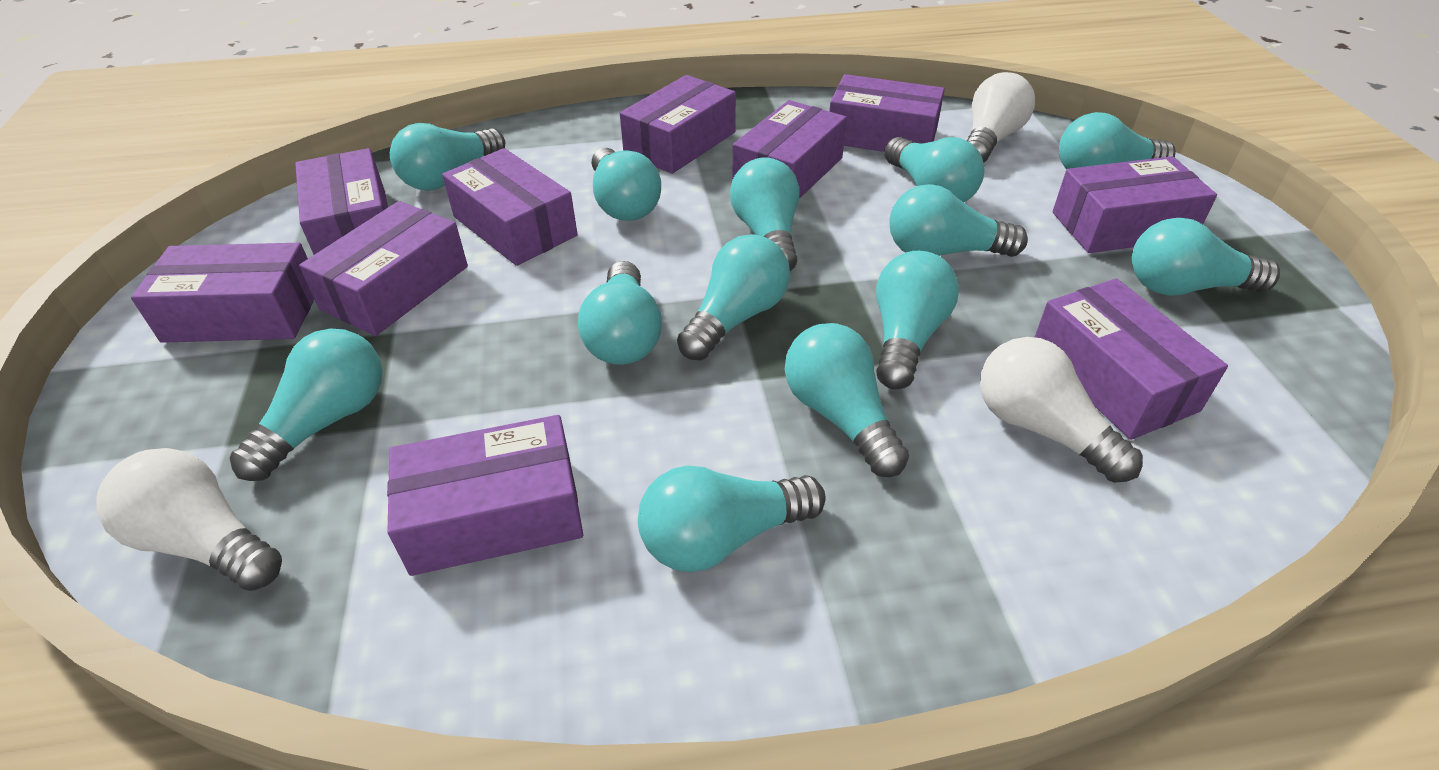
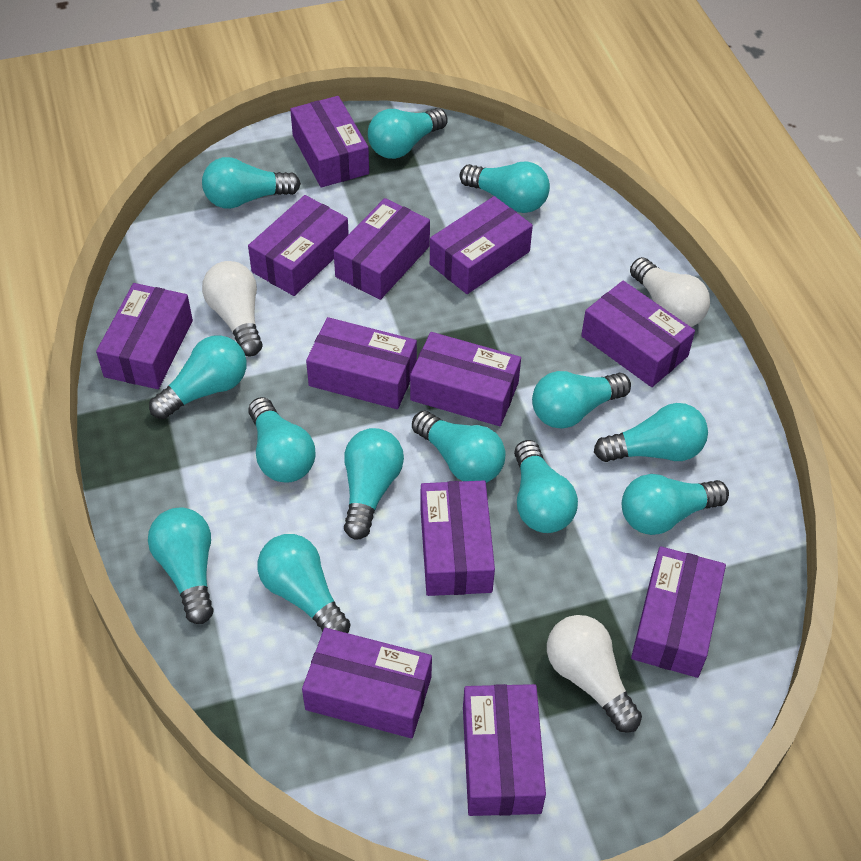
purple box: [131,243,314,343] [295,148,388,255] [299,201,468,336] [387,415,583,576] [442,148,578,266] [620,75,736,174] [733,100,847,199] [829,74,945,152] [1035,278,1228,440] [1053,156,1217,253] = 10 -> [96,283,193,389] [248,195,349,296] [290,96,369,187] [302,628,432,738] [306,317,417,409] [334,198,430,300] [410,332,521,426] [420,480,495,596] [430,196,533,294] [463,684,546,816] [581,281,695,387] [631,546,726,678] = 12

